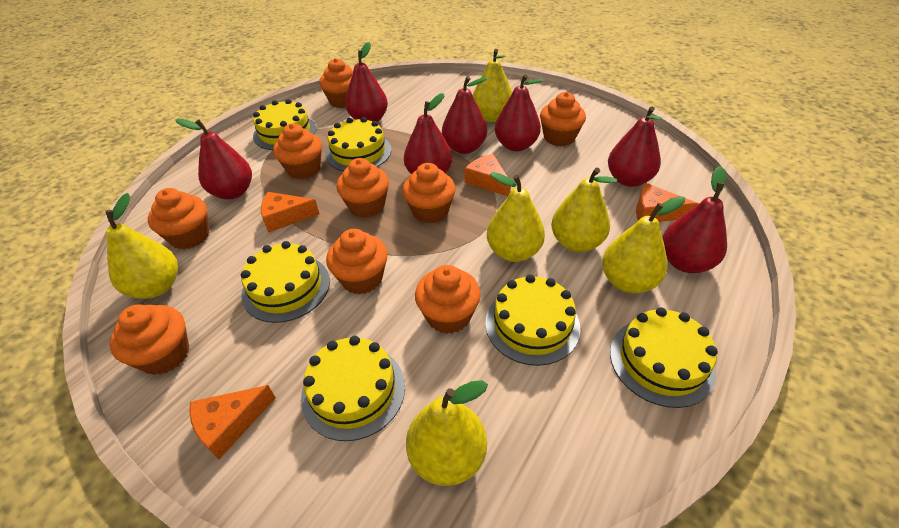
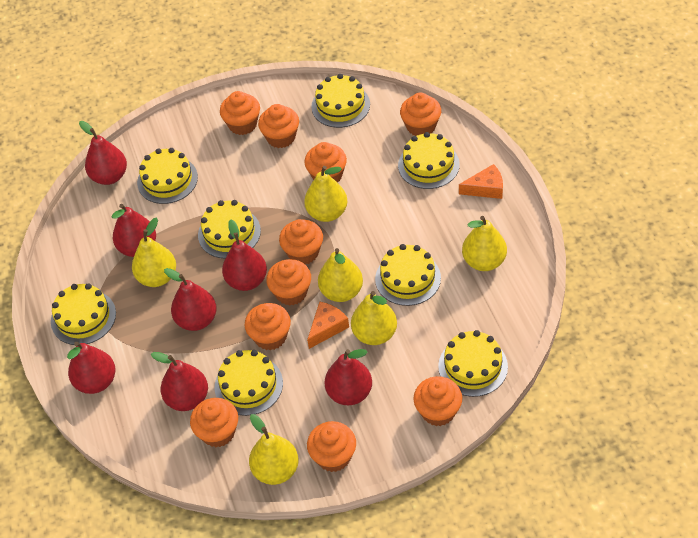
orange cheese: [190,385,276,459] [261,192,319,233] [464,154,511,196] [636,183,698,222] = 4 -> [307,302,349,349] [459,164,503,199] = 2
orange cupcake: [109,304,189,375] [148,188,209,249] [273,123,322,179] [319,58,353,108] [326,229,388,294] [336,158,389,218] [402,163,455,223] [415,265,481,334] [540,92,586,146] = 9 -> [190,398,238,447] [220,91,260,135] [245,303,291,350] [258,104,299,148] [266,259,311,306] [279,219,323,265] [304,142,347,183] [307,421,356,472] [400,93,441,136] [413,376,462,426] = 10
yellow cake: [241,241,330,323] [253,99,316,150] [301,336,405,441] [326,117,391,171] [485,274,581,366] [610,307,718,408] = 6 -> [51,283,116,345] [137,148,198,204] [198,200,261,258] [215,350,283,416] [311,74,370,128] [375,244,441,306] [398,132,460,189] [438,330,508,397] = 8

